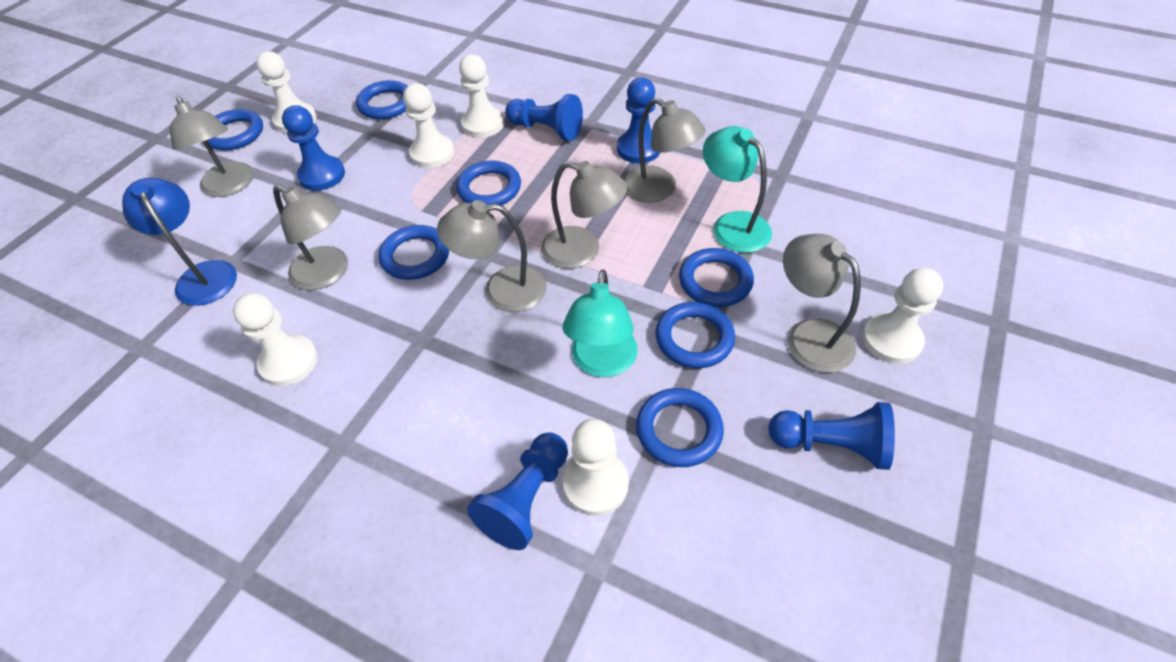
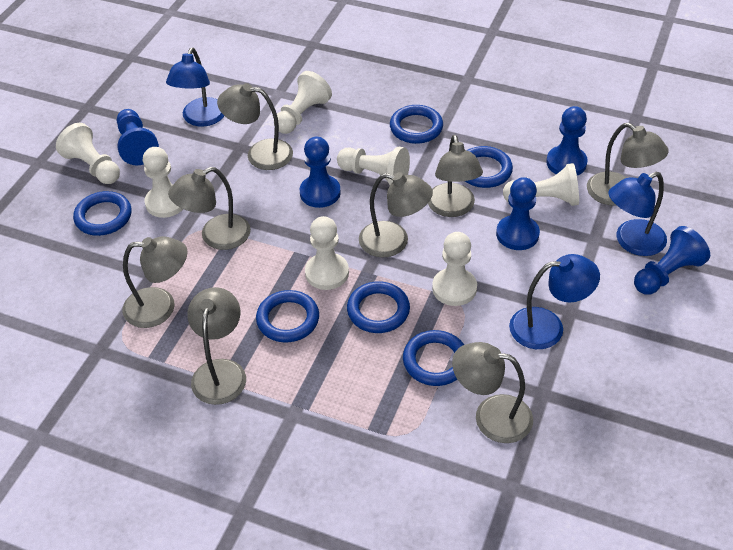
blue lamp: [122,178,237,306] = 1 -> [166,48,224,127] [509,254,600,349] [608,172,667,256] = 3
blue ring: [207,109,263,150] [356,80,407,119] [379,225,449,280] [456,161,521,205] [636,388,724,467] [656,302,735,368] [679,248,754,307] = 7 -> [73,191,132,236] [256,290,319,343] [347,281,410,333] [390,105,443,144] [403,330,464,386] [465,146,513,188] = 6
grey lamp: [170,97,254,197] [273,185,348,290] [437,200,547,312] [541,161,627,269] [623,98,706,203] [783,234,861,373] = 6 -> [122,236,187,328] [168,167,251,250] [187,287,246,405] [217,83,293,170] [359,172,433,258] [428,135,483,217] [452,342,533,443] [587,123,669,206] = 8
turquoise lamp: [563,270,638,377] [703,126,772,253] = 2 -> none = 0
white pawn: [233,293,318,386] [256,51,317,133] [403,83,455,168] [459,54,504,138] [563,419,629,516] [862,268,943,364] = 6 -> [56,123,120,184] [143,147,183,218] [274,71,332,134] [305,216,349,290] [337,147,410,185] [432,232,477,306] [503,163,579,206] = 7

